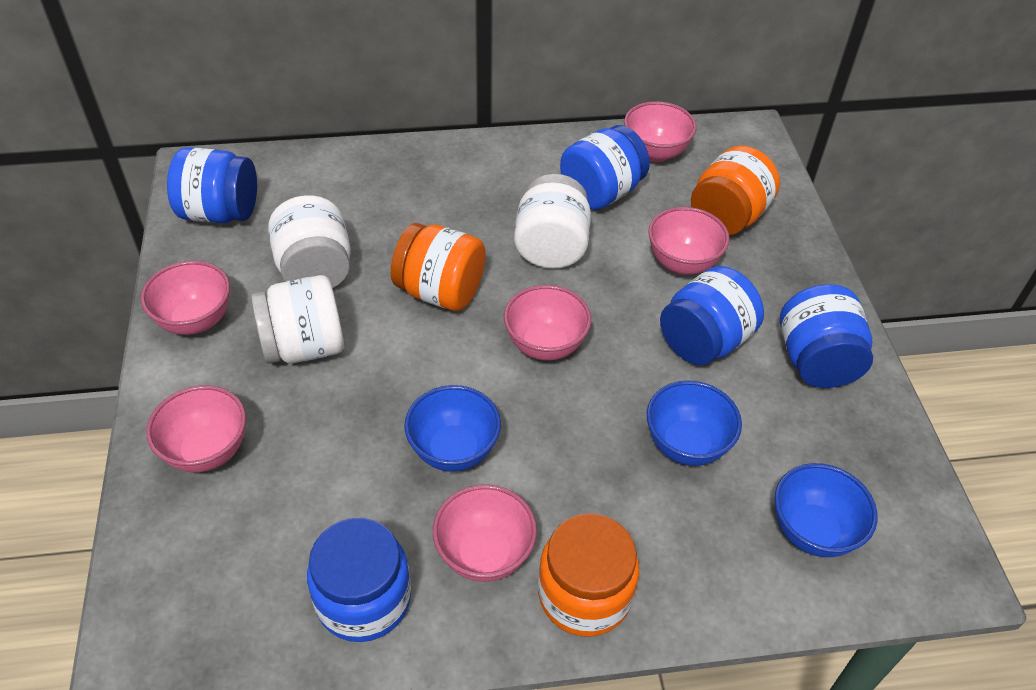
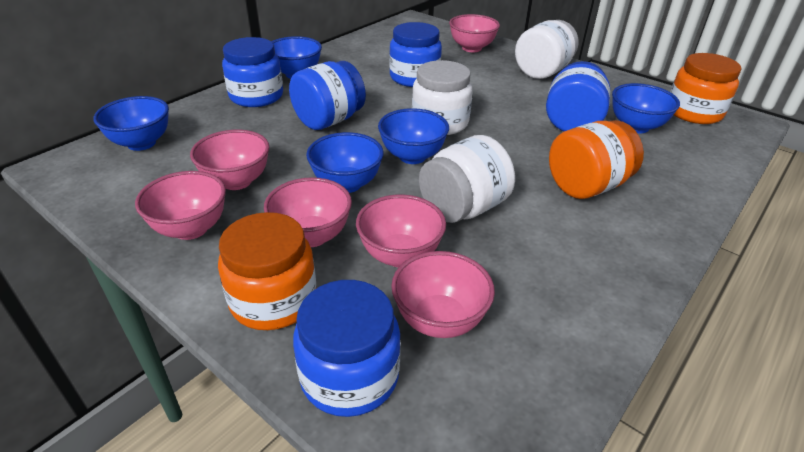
blue bowl: [404,385,501,472] [647,380,742,466] [775,463,878,557] = 3 -> [94,96,169,151] [271,36,322,79] [306,132,384,193] [378,108,449,164] [612,83,680,133] = 5

